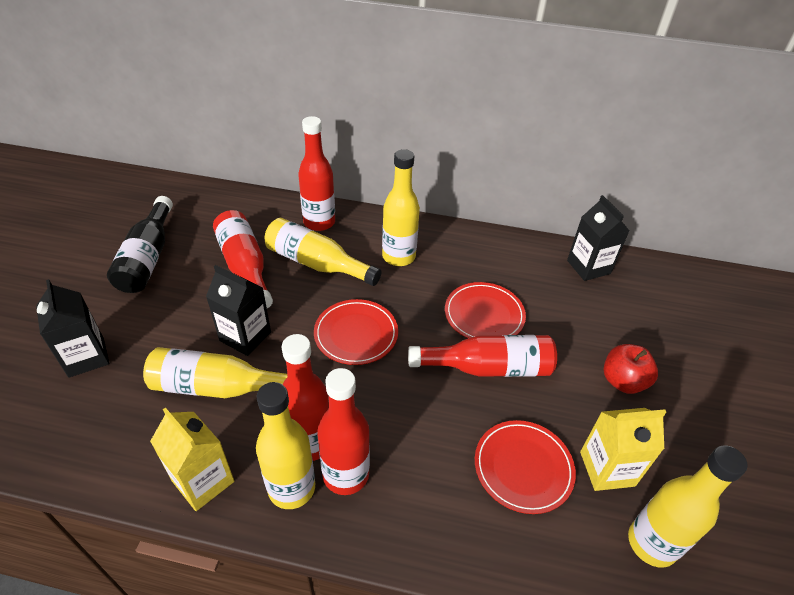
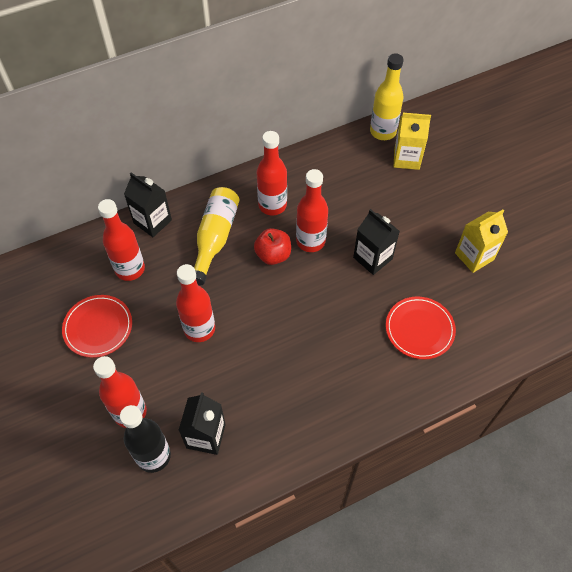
red plate: [314,299,398,365] [445,282,526,338] [475,420,576,514] = 3 -> [62,295,132,358] [386,297,456,359] = 2
yellow bottle: [143,347,287,398] [256,382,315,509] [265,218,382,286] [382,149,420,266] [628,445,748,568] = 5 -> [194,187,240,285] [370,53,404,140] = 2

